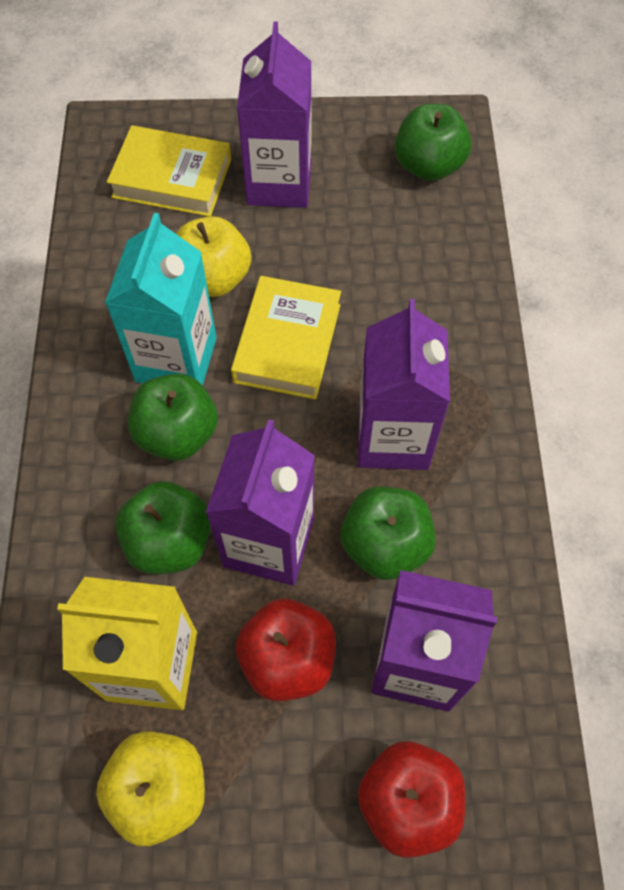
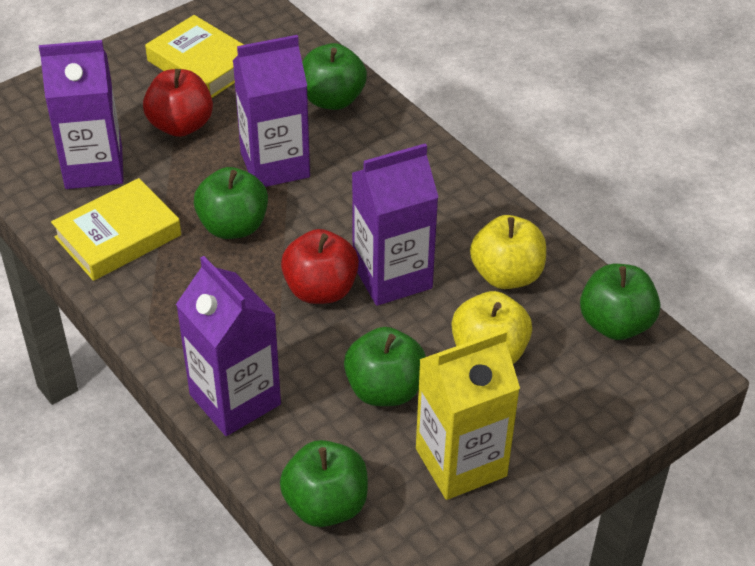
green apple: [115,481,211,574] [128,374,218,461] [341,486,436,580] [395,104,471,181] = 4 -> [194,167,268,239] [280,440,368,527] [302,43,367,110] [344,327,426,406] [580,264,660,340] = 5
turquoise carton: [105,213,217,386] = 1 -> none = 0

